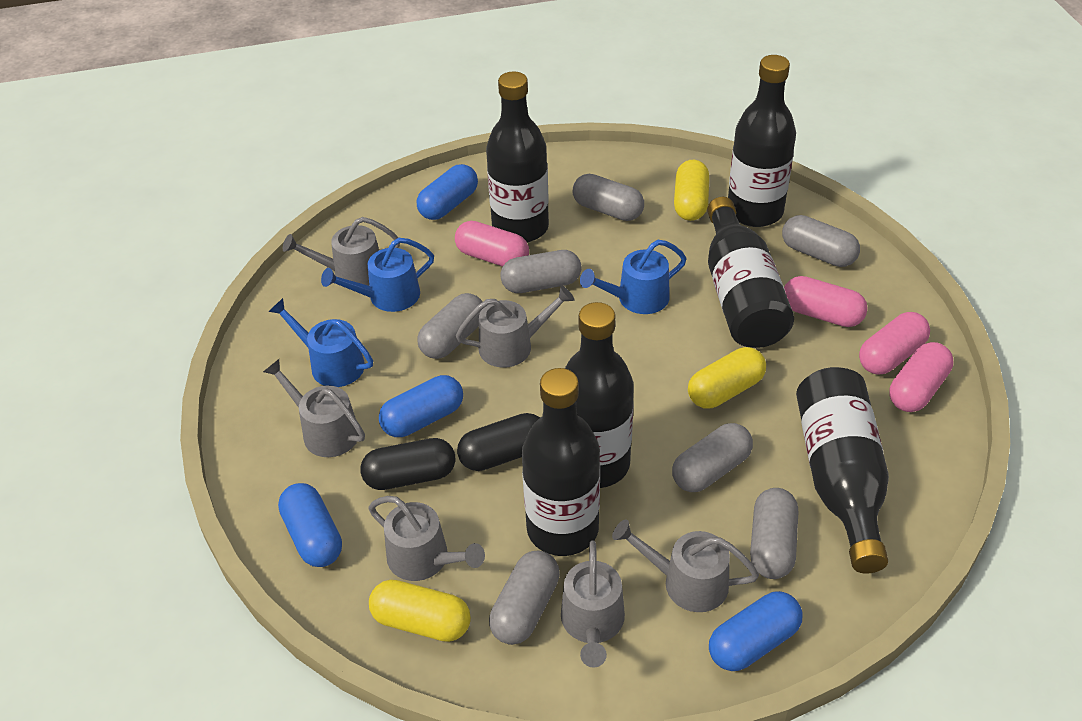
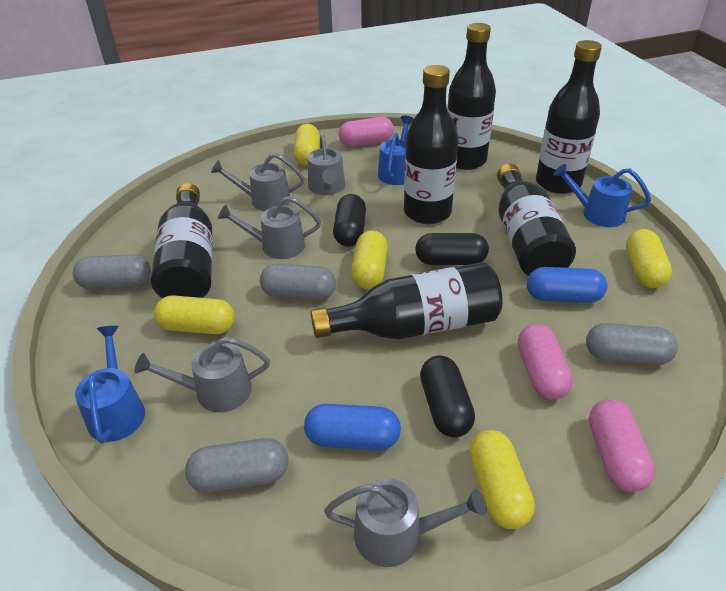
black capsule: [360,438,455,490] [457,413,540,471] = 2 -> [333,194,366,247] [415,233,489,265] [420,356,475,437] = 3
blue capsule: [278,483,342,567] [379,375,463,437] [417,164,478,220] [709,591,803,671] = 4 -> [304,404,401,450] [527,267,607,303] = 2
grey capsule: [417,293,483,359] [489,551,560,645] [500,250,582,293] [573,174,644,221] [672,423,753,492] [750,488,798,579] [782,215,860,267] = 7 -> [73,254,151,290] [185,438,288,493] [260,264,336,300] [586,323,678,365] = 4
grey watering can: [263,359,365,457] [283,217,400,286] [368,496,485,581] [456,285,575,367] [561,540,625,668] [612,519,759,612] = 6 -> [134,337,270,413] [211,153,304,211] [218,196,321,259] [308,134,345,195] [324,478,487,567] = 5
pink capsule: [455,221,529,267] [784,276,868,327] [859,312,930,375] [889,342,953,412] = 4 -> [339,117,394,146] [518,324,573,400] [589,399,655,492] = 3
yellow capsule: [369,580,471,642] [674,160,709,221] [688,347,766,408] = 3 -> [154,295,235,334] [294,124,320,166] [351,230,388,289] [469,430,535,529] [626,229,672,288] = 5

